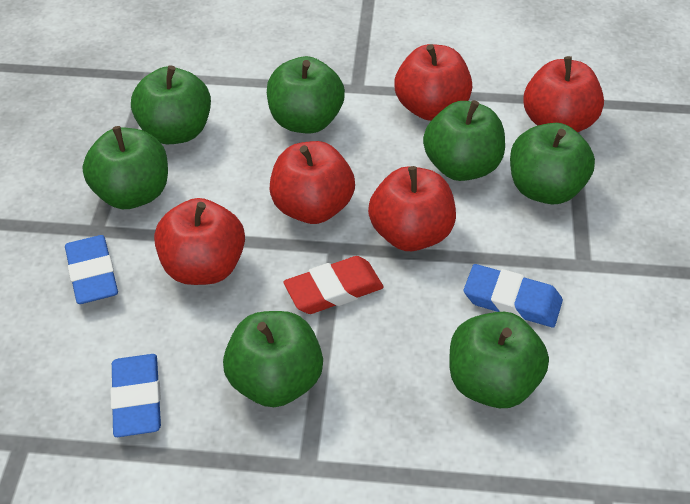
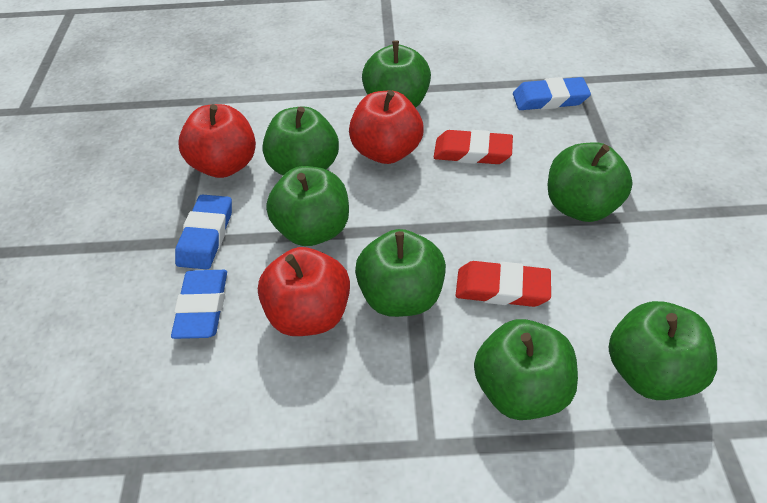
red apple: [154,198,245,285] [270,141,355,224] [368,166,456,251] [394,44,472,121] [523,56,604,132] = 5 -> [179,104,256,178] [258,247,350,336] [349,90,424,164] = 3
red eraser: [283,256,384,314] = 1 -> [434,130,513,164] [455,261,551,307] = 2

